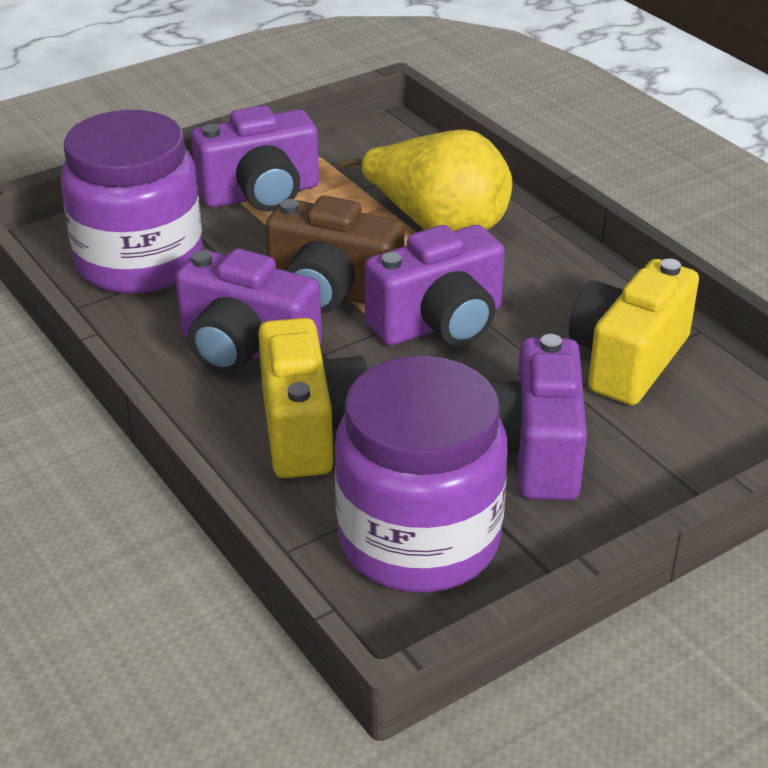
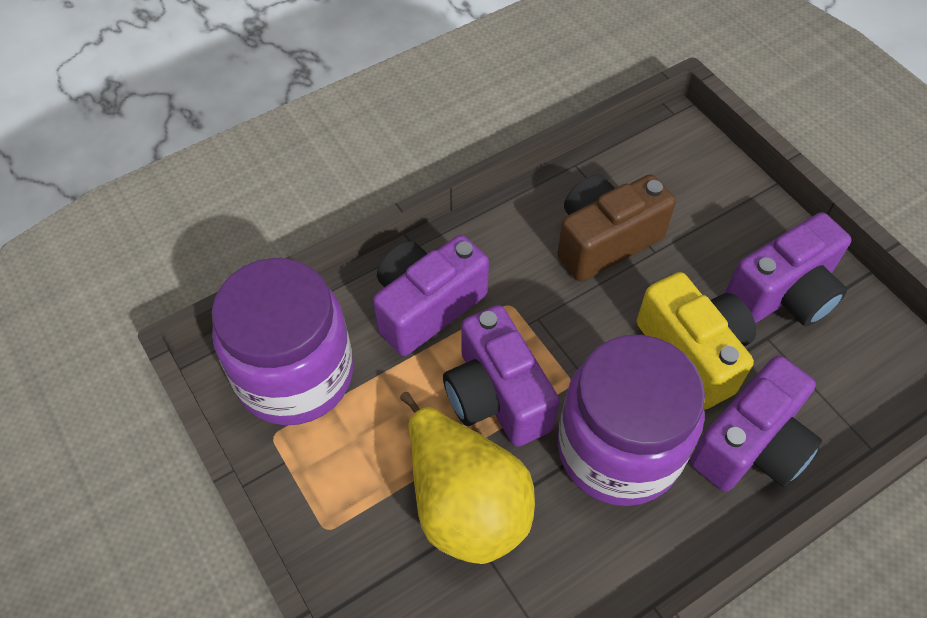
yellow camera: [258,318,368,478] [569,259,699,405] = 2 -> [637,272,756,410] = 1

